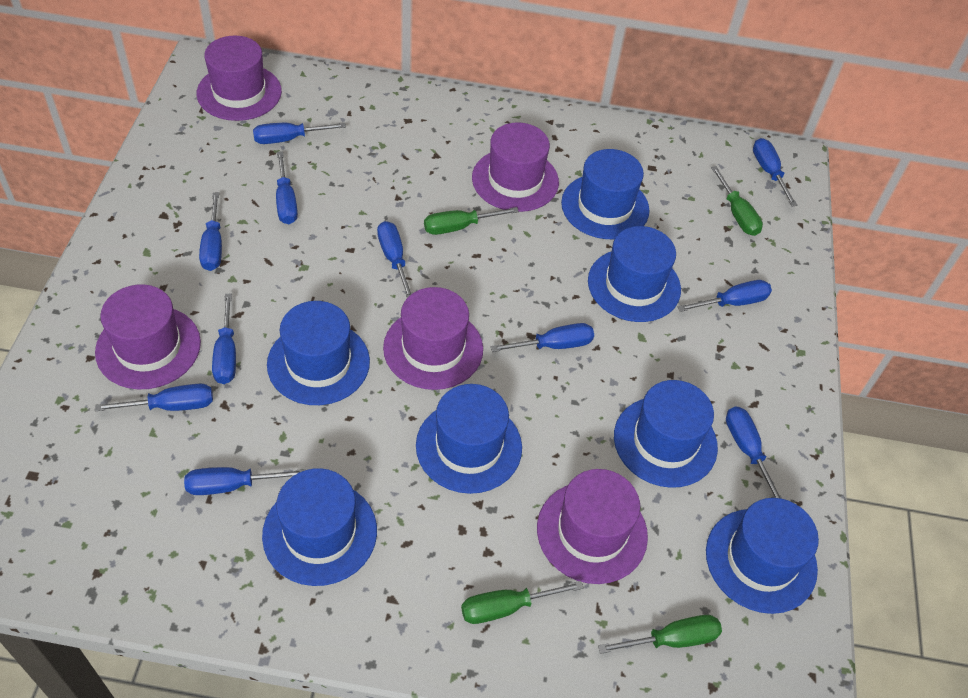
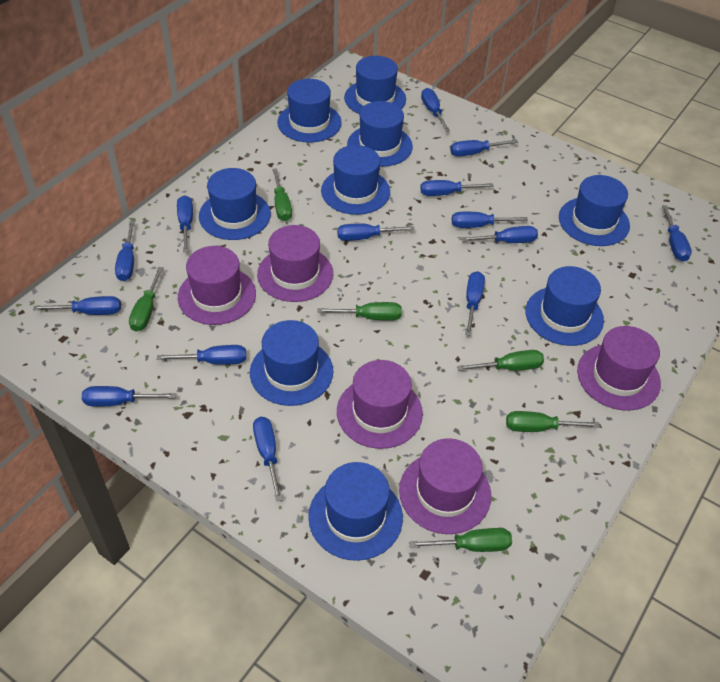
blue hat: [262,468,377,586] [267,301,370,405] [416,384,522,494] [561,149,649,239] [588,226,681,322] [614,380,718,488] [706,498,819,614] = 7 -> [199,168,271,240] [250,320,333,406] [277,79,342,143] [308,462,403,561] [321,145,390,215] [344,56,406,114] [347,101,413,167] [525,266,604,346] [559,175,630,246] = 9
blue screwdriver: [95,384,213,411] [184,467,306,495] [199,192,222,271] [212,294,236,384] [253,123,346,144] [276,151,298,224] [377,221,412,298] [491,323,594,352] [678,280,772,312] [726,406,782,499] [753,138,797,206] = 11 -> [33,296,121,315] [82,386,176,407] [115,221,135,281] [156,345,246,365] [177,195,193,252] [253,417,283,501] [337,224,415,241] [420,180,494,196] [421,88,450,132] [450,140,518,156] [452,212,528,228] [461,226,538,243] [465,271,485,336] [662,205,692,262] = 14
green screwdriver: [424,207,519,235] [461,581,584,624] [598,615,722,654] [711,166,763,236] = 4 -> [129,267,164,332] [272,168,292,221] [317,302,402,321] [409,528,512,552] [457,350,544,371] [506,411,600,432] = 6

